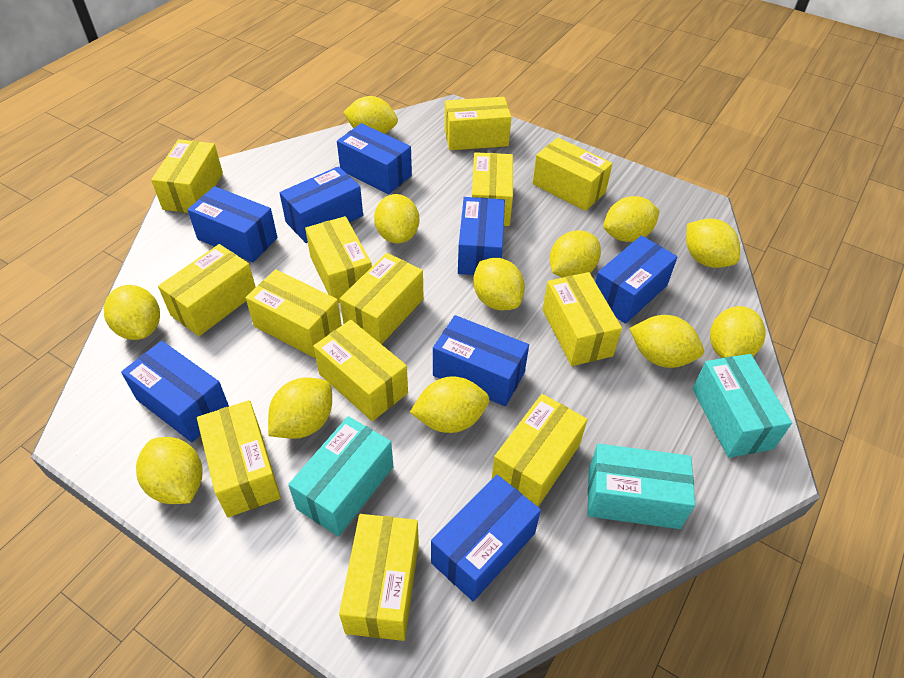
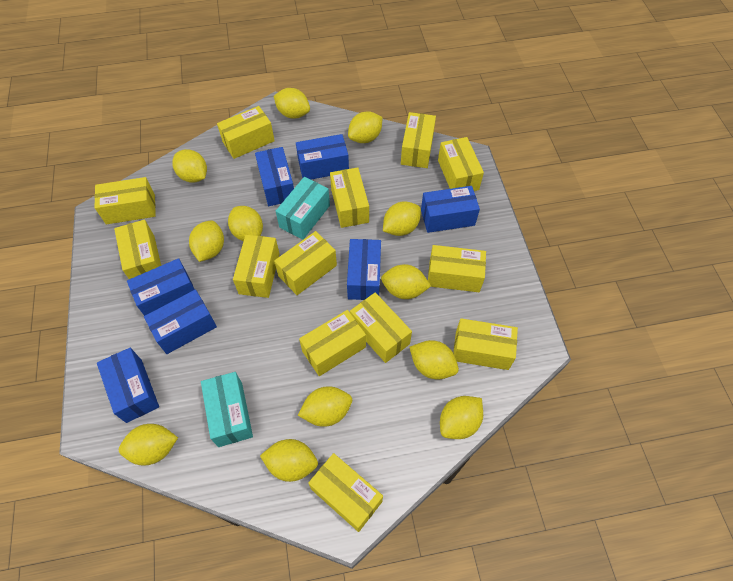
blue box: [121,341,229,442] [187,186,278,262] [279,166,363,243] [337,123,412,194] [431,475,541,601] [433,315,529,406] [458,197,505,275] [595,235,678,324] = 8 -> [97,348,159,423] [127,258,195,316] [144,289,217,354] [255,147,294,206] [296,134,349,180] [347,239,381,300] [421,186,480,233] = 7
turquoise box: [288,416,393,537] [587,444,695,529] [693,354,792,458] = 3 -> [201,372,253,447] [276,177,330,240] = 2

